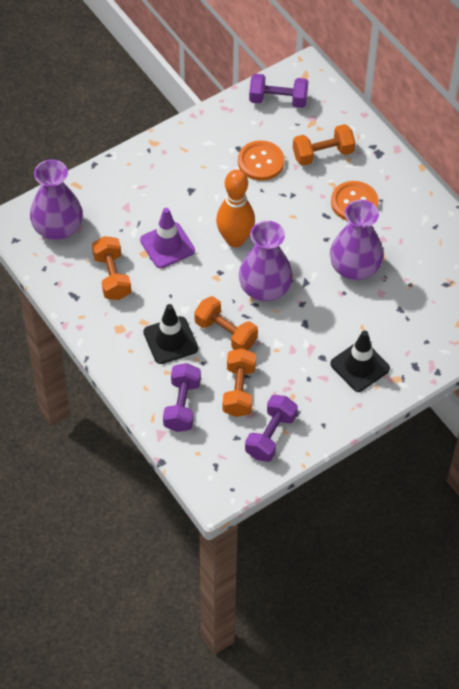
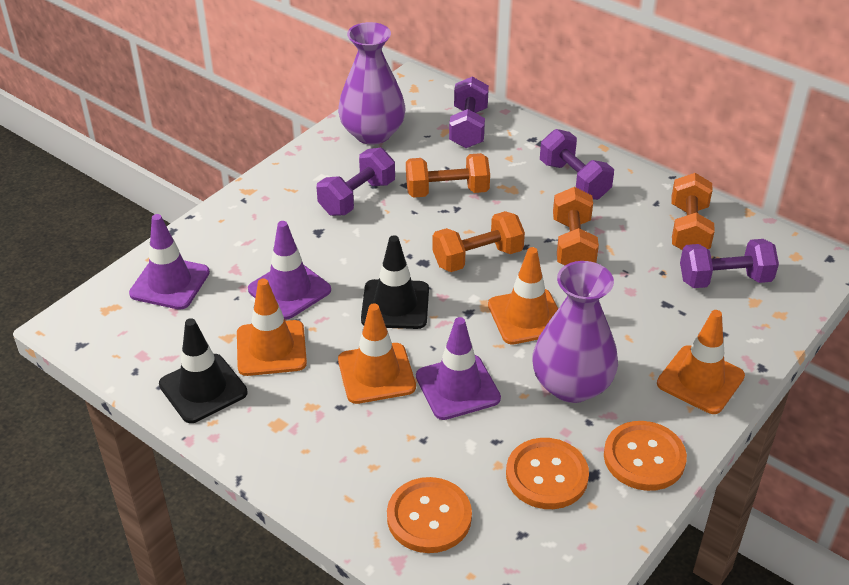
orange bowling pin: [216,170,255,247] = 1 -> none = 0
orange button: [238,140,284,181] [331,181,378,221] = 2 -> [387,477,472,553] [506,438,589,509] [604,421,687,491] = 3
orange traffic cone: none = 0 -> [237,279,307,376] [338,303,416,404] [488,247,558,345] [657,310,745,414] = 4
purple dumbbell: [163,363,201,432] [245,395,298,462] [249,74,308,108] = 3 -> [317,148,395,216] [449,77,489,148] [540,129,614,200] [680,239,779,288] = 4
purple traffic cone: [140,208,195,268] = 1 -> [129,214,210,310] [248,221,331,320] [416,317,501,420] = 3
purple vase: [30,159,83,240] [239,221,293,301] [330,200,384,280] = 3 -> [338,22,405,145] [532,261,618,403] = 2

